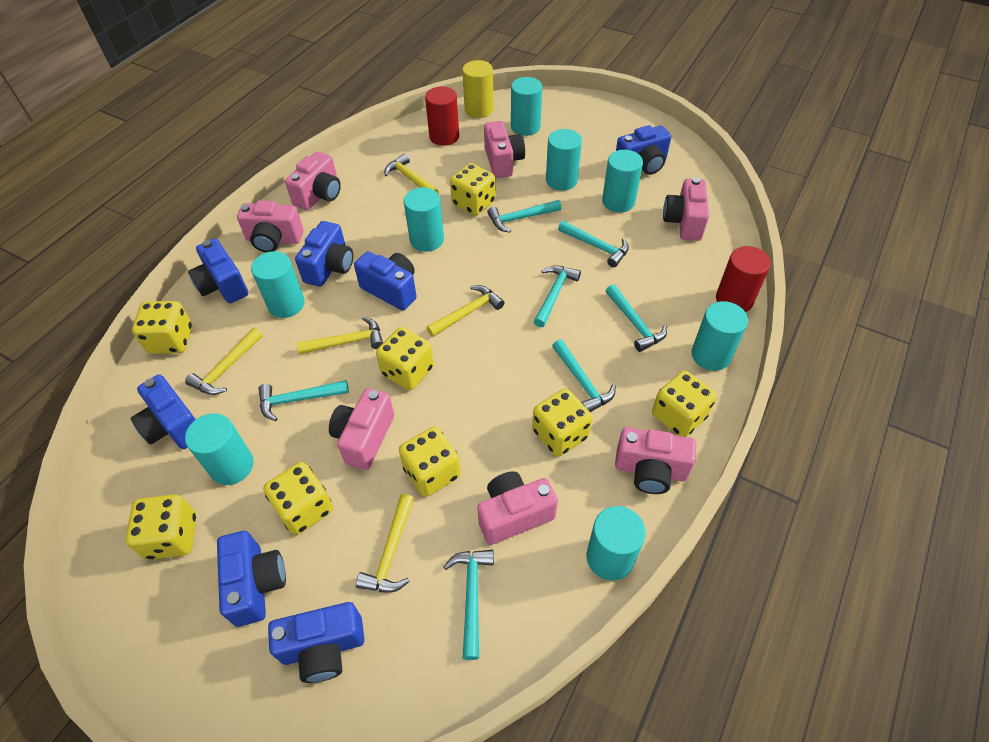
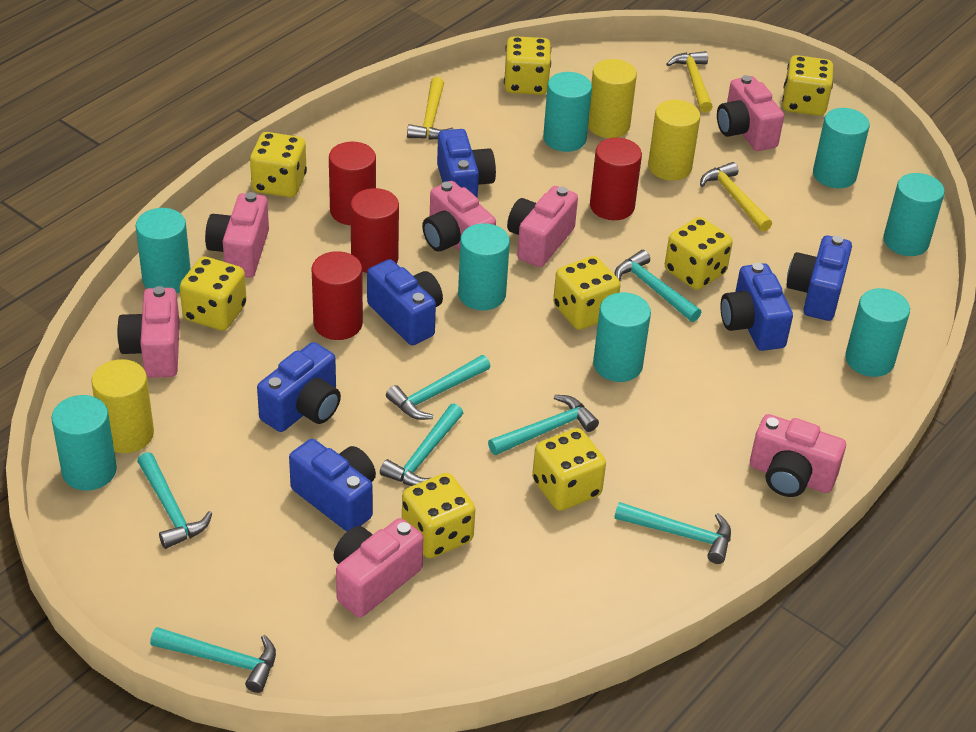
blue camera: [130,375,196,449] [188,238,248,303] [217,531,286,627] [268,602,365,683] [295,221,353,287] [354,251,417,311] [616,125,671,175] = 7 -> [257,342,341,432] [289,439,376,532] [367,259,443,345] [437,129,496,198] [720,263,793,351] [786,235,852,321] = 6
red cylinder: [425,86,459,146] [716,246,771,312] = 2 -> [312,251,363,340] [329,142,376,225] [350,188,399,273] [590,138,642,220] = 4
yellow cylinder: [462,60,494,118] = 1 -> [91,359,154,453] [588,59,637,138] [648,100,700,181] = 3
yellow hammer: [185,328,263,395] [297,317,383,354] [356,494,414,593] [384,153,439,195] [427,285,505,337] = 5 -> [407,77,453,140] [666,51,713,113] [700,162,772,232] = 3

